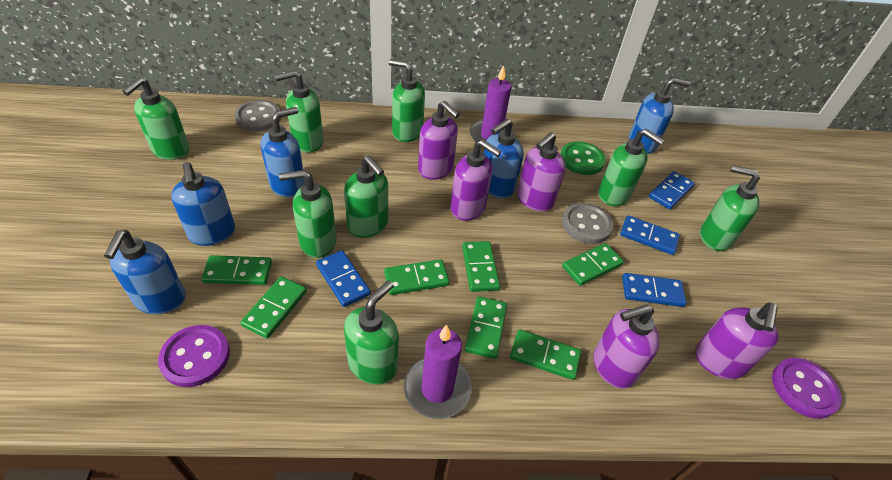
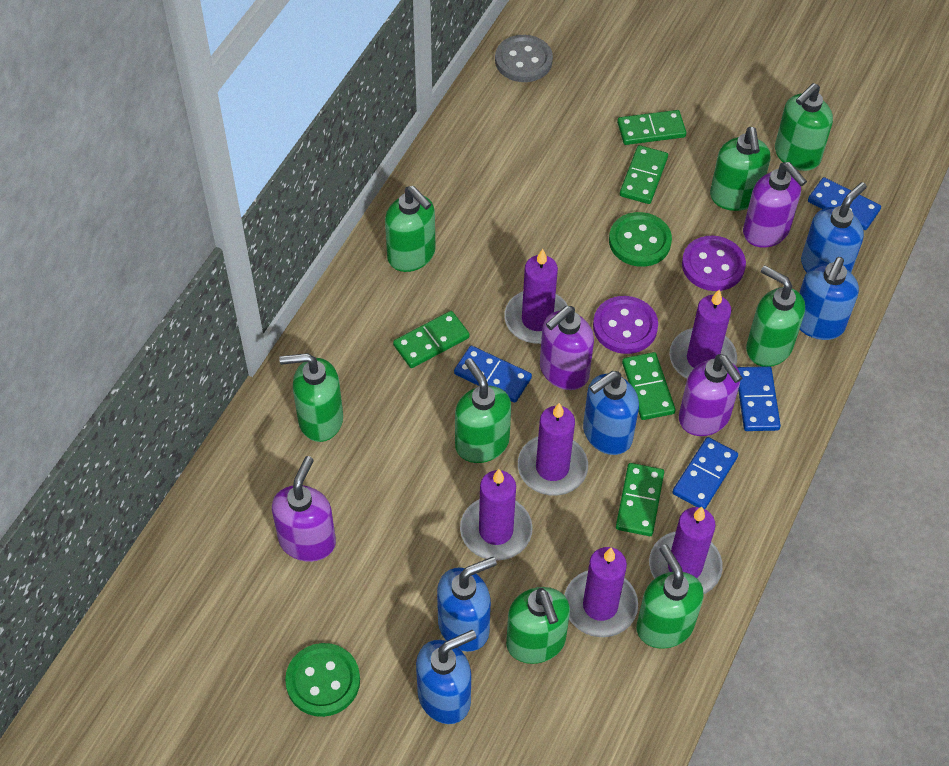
green button: [561,142,606,175] = 1 -> [285,643,360,717] [609,212,672,267] = 2
green domino: [201,255,272,285] [240,276,307,339] [384,259,449,295] [462,241,500,292] [465,296,507,359] [510,329,581,380] [562,243,624,286] = 7 -> [393,311,470,368] [616,463,664,536] [617,110,686,145] [620,145,668,204] [622,352,676,420] = 5
grey button: [234,100,281,131] [562,203,613,244] = 2 -> [495,35,553,82] = 1
purple candle: [404,325,472,419] [470,65,513,142] = 2 -> [460,469,533,560] [504,249,568,344] [518,403,588,496] [565,547,638,637] [649,507,723,594] [669,290,737,379] = 6
purple soap dispenser: [418,101,460,180] [450,139,501,221] [517,132,566,212] [593,304,660,389] [696,302,779,379] = 5 -> [272,456,336,562] [540,306,594,390] [679,354,742,436] [743,162,807,248] = 4

